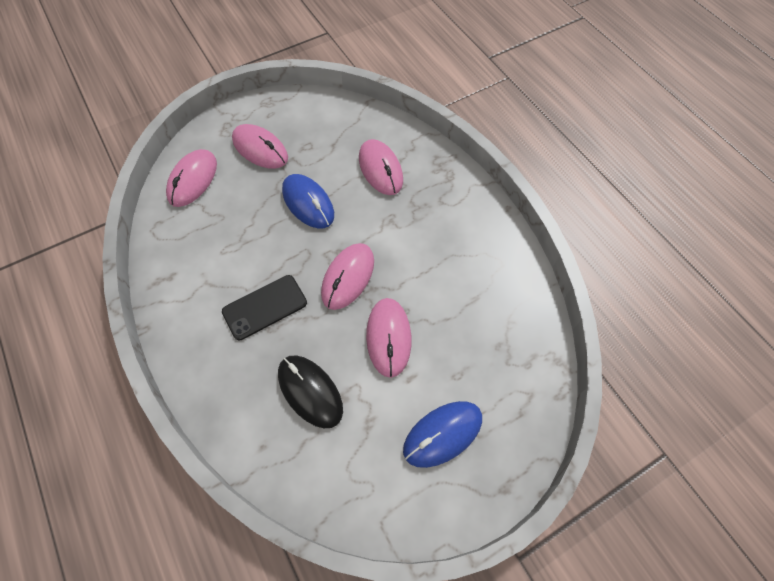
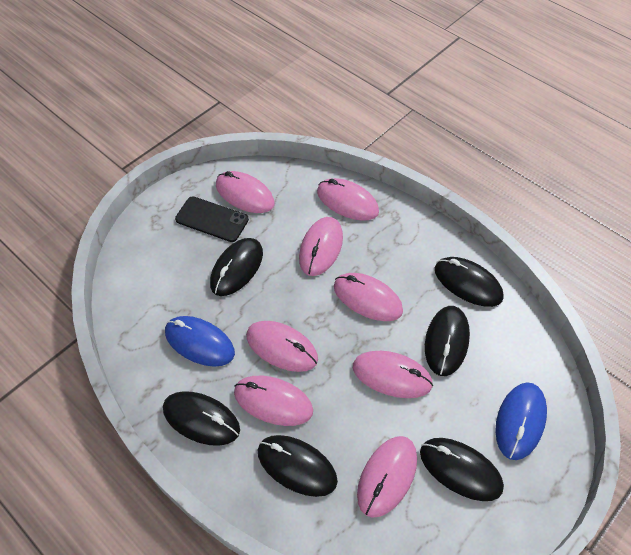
black mouse: [278,355,343,428] = 1 -> [163,391,240,446] [210,238,263,296] [258,435,338,497] [420,438,504,501] [425,306,470,376] [435,257,504,307] = 6
pink mouse: [166,149,217,207] [232,124,288,169] [321,243,374,310] [359,139,403,195] [366,298,412,378] = 5 -> [216,171,275,213] [234,376,313,426] [246,321,318,372] [299,217,343,276] [317,178,379,221] [334,273,403,321] [353,351,433,398] [357,436,417,518] = 8

